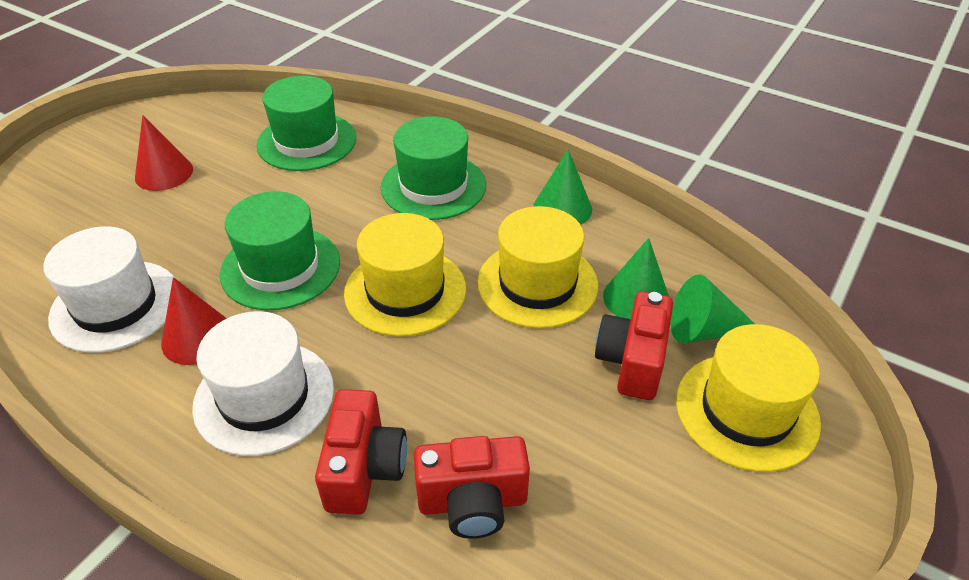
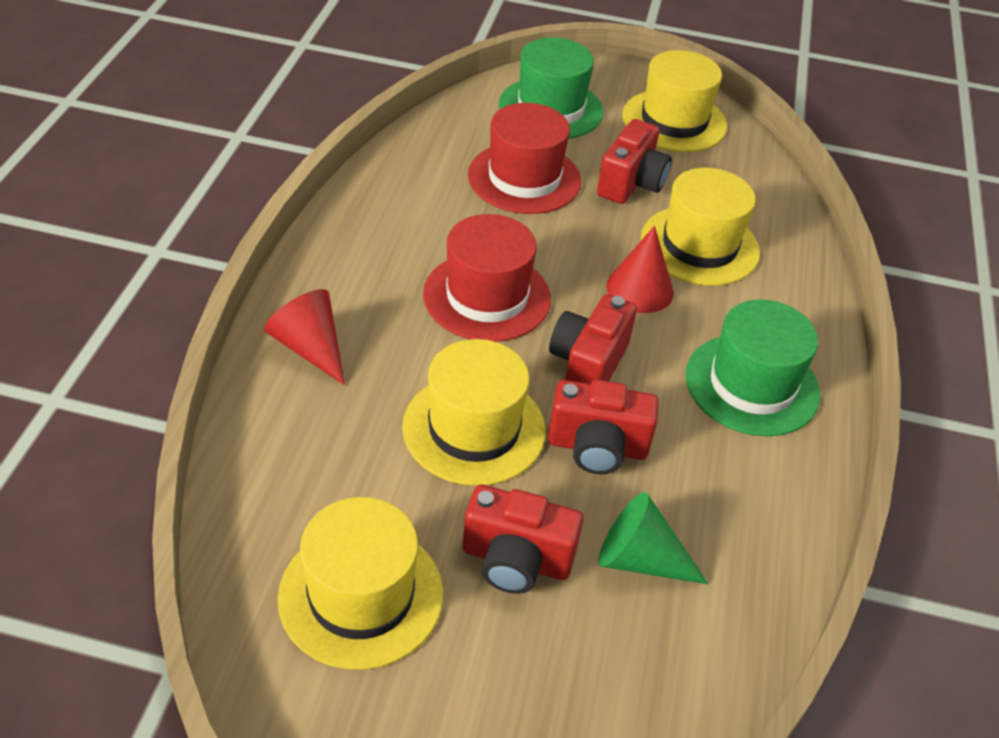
green cone: [533,149,592,225] [603,238,669,319] [670,274,755,343] = 3 -> [598,492,708,584] = 1
green hat: [220,191,340,310] [256,76,356,171] [381,116,486,220] = 3 -> [499,38,604,139] [685,300,820,436] = 2
red camera: [315,389,407,515] [414,436,530,539] [595,291,673,400] = 3 -> [463,485,583,594] [548,380,659,474] [549,294,637,384] [597,119,672,204] = 4
red hat: none = 0 -> [423,214,551,342] [468,103,581,214] = 2
white hat: [43,226,175,353] [192,311,334,456] = 2 -> none = 0
yellow hat: [344,213,466,337] [477,206,598,328] [676,324,821,472] = 3 -> [278,497,443,670] [402,339,546,486] [622,50,727,152] [641,168,760,286] = 4

